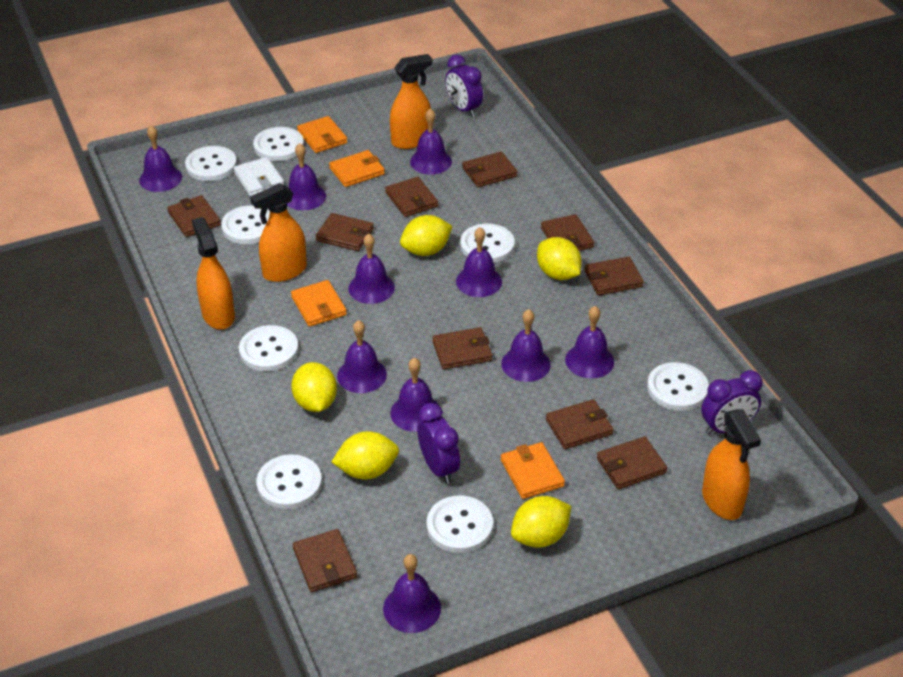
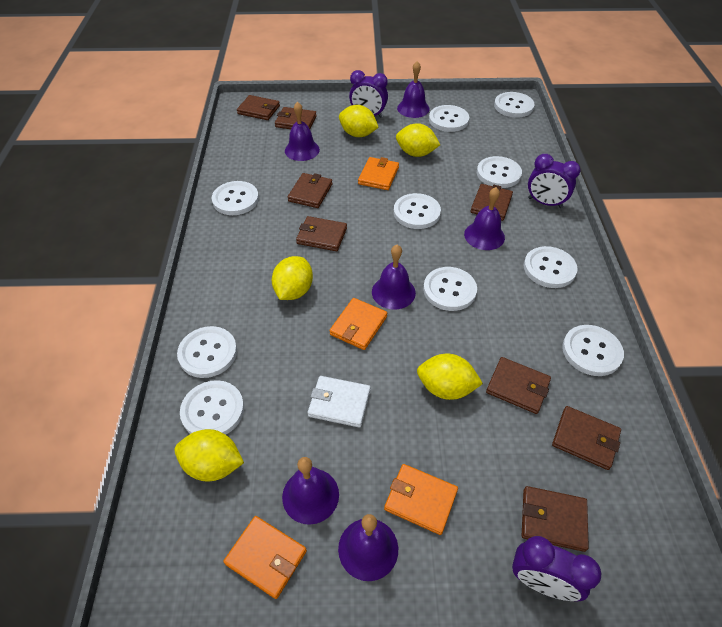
brown wallet: [167,195,221,237] [293,529,357,592] [316,213,374,251] [385,177,438,217] [432,327,492,370] [462,151,518,188] [541,214,594,251] [546,399,614,449] [584,257,644,295] [597,437,667,489] = 10 -> [237,95,280,120] [275,107,317,129] [288,173,332,208] [296,216,347,251] [471,184,513,221] [486,357,551,414] [522,486,589,552] [552,406,621,470] = 8
orange spray bottle: [192,217,235,330] [250,183,307,282] [390,54,432,149] [702,409,761,520] = 4 -> none = 0
purple bell: [139,125,182,192] [287,143,326,210] [337,320,387,393] [348,233,395,304] [383,554,441,633] [390,358,439,432] [410,108,452,175] [456,227,502,297] [501,309,551,382] [565,306,614,378] = 10 -> [282,457,339,525] [285,102,320,161] [338,514,398,581] [372,245,416,309] [397,61,429,118] [464,187,505,250] = 6
white button: [185,146,237,181] [221,205,270,244] [239,325,299,371] [253,127,304,161] [256,454,322,509] [427,495,493,553] [460,224,515,263] [647,362,709,411] = 8 -> [177,326,237,378] [180,380,244,435] [212,181,259,215] [394,193,441,229] [423,267,477,311] [429,105,469,132] [477,156,522,188] [494,92,534,118] [524,246,578,288] [562,325,624,376] = 10

